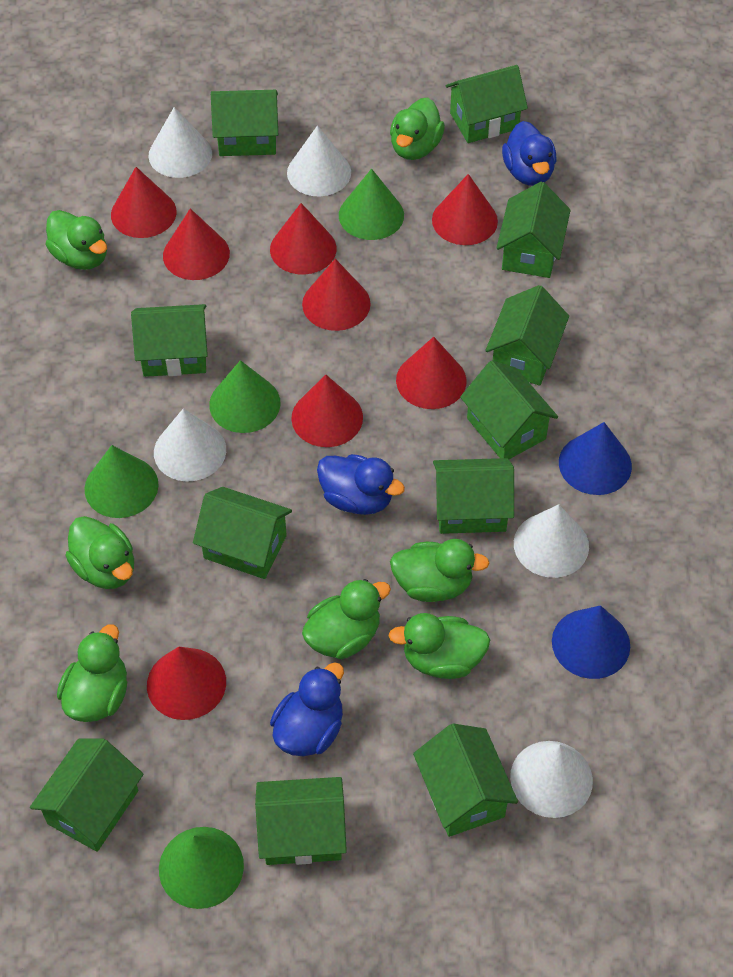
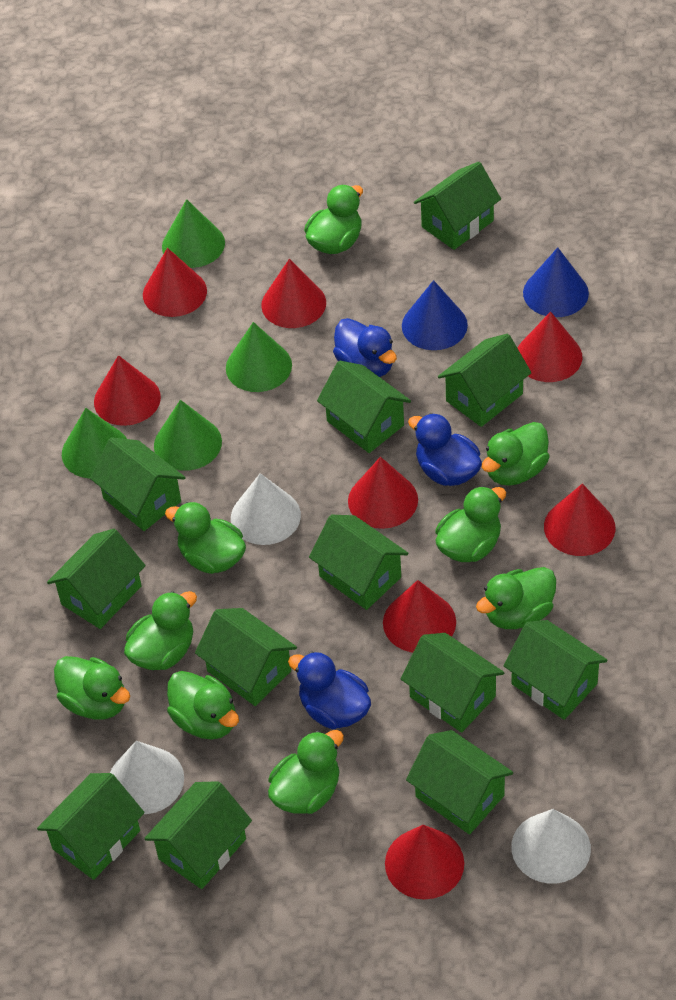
green duck: [45,210,107,270] [57,624,127,722] [65,516,134,589] [302,579,391,659] [388,613,490,679] [390,97,445,160] [390,539,490,602] = 7 -> [54,656,130,720] [124,591,197,670] [165,502,246,574] [167,671,239,740] [268,730,344,814] [304,185,363,254] [435,486,506,562] [476,567,556,629] [482,422,550,486] = 9
green house: [30,738,143,852] [131,304,208,377] [193,487,292,579] [211,90,278,156] [255,777,347,865] [413,723,518,837] [433,458,514,534] [446,65,528,143] [460,361,558,459] [485,285,569,385] [496,182,571,278] = 11 -> [37,773,144,880] [47,529,146,629] [90,437,186,531] [144,781,252,889] [195,608,297,706] [309,515,409,610] [317,361,411,453] [400,633,504,733] [406,730,513,834] [414,162,501,250] [438,334,531,427] [504,620,608,720] = 12
white cone: [148,107,212,178] [154,409,226,482] [287,125,351,196] [510,741,593,818] [514,504,589,578] = 5 -> [110,741,184,814] [231,473,301,545] [511,809,591,884] = 3

